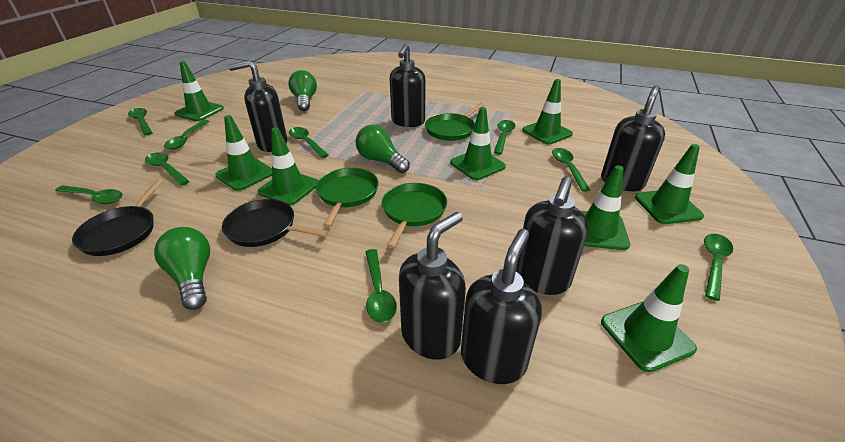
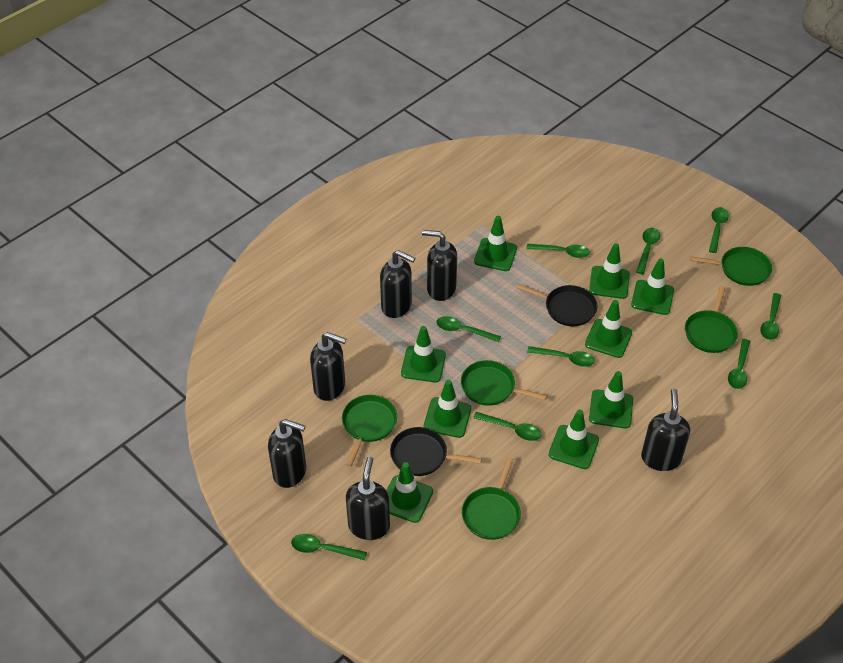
green light bulb: [154,227,210,310] [288,70,317,111] [356,125,410,173] = 3 -> none = 0
green pan: [316,168,379,228] [382,183,447,248] [425,103,485,141] = 3 -> [342,395,397,467] [461,360,547,406] [462,457,521,540] [685,286,738,353] [690,247,772,286] = 5
green traffic cone: [175,61,224,121] [215,115,272,191] [258,127,318,205] [450,107,506,180] [522,79,573,144] [581,165,630,250] [601,264,697,372] [635,144,704,224] = 8 -> [386,462,433,523] [401,326,446,382] [424,380,471,438] [474,216,517,271] [549,410,599,469] [585,300,632,358] [589,243,630,299] [589,371,633,428] [631,258,674,315] = 9

